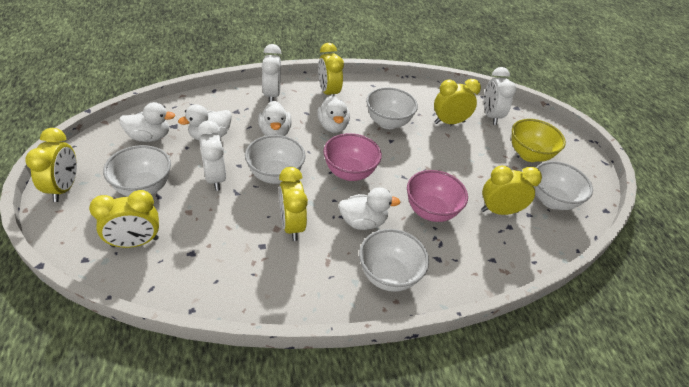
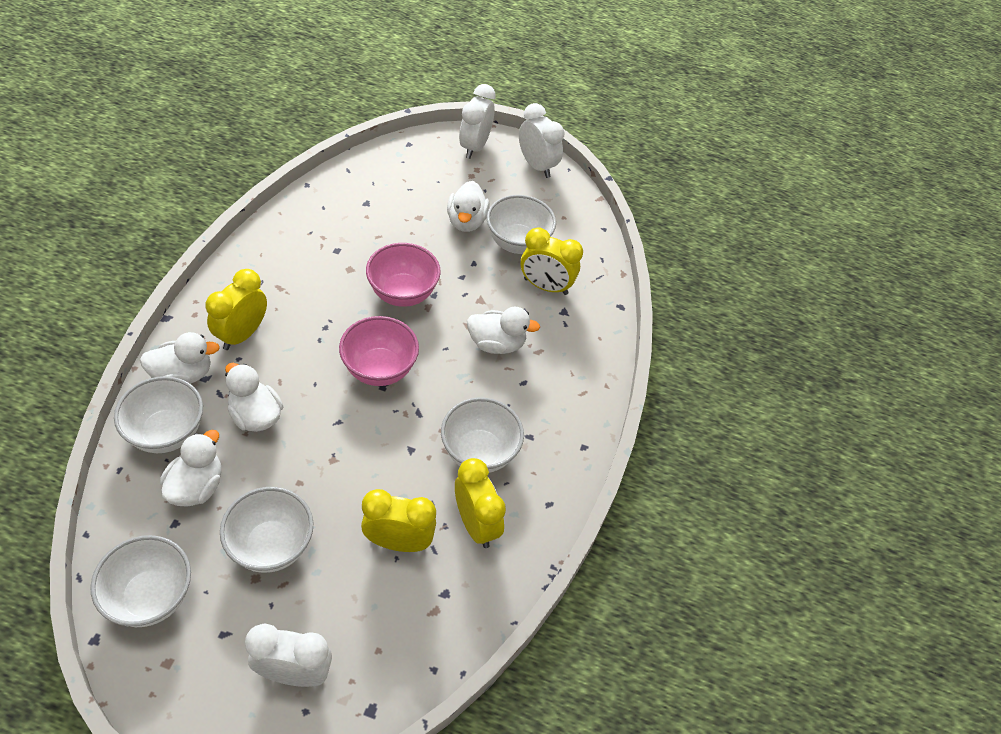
yellow bowl: [511,119,566,162] = 1 -> none = 0
yellow clock: [25,128,77,202] [89,190,159,248] [279,167,308,241] [318,43,344,96] [434,79,481,124] [481,166,542,215] = 6 -> [206,269,267,350] [361,489,436,552] [455,458,506,548] [521,227,583,295] = 4

